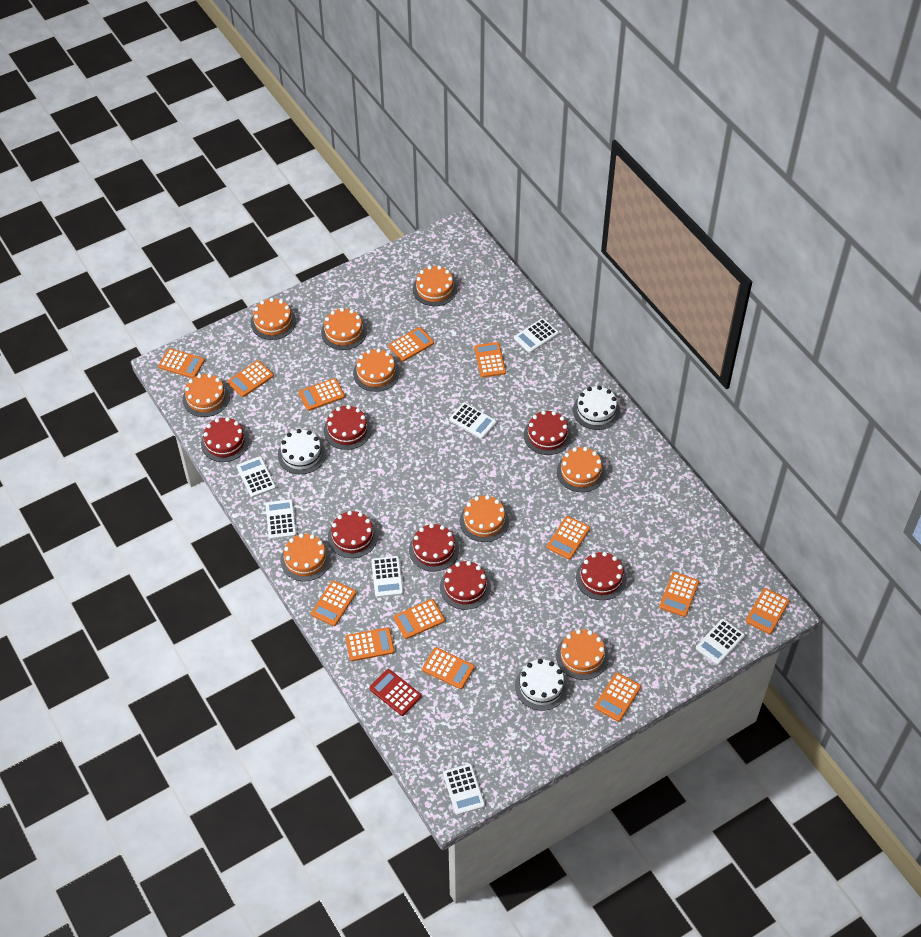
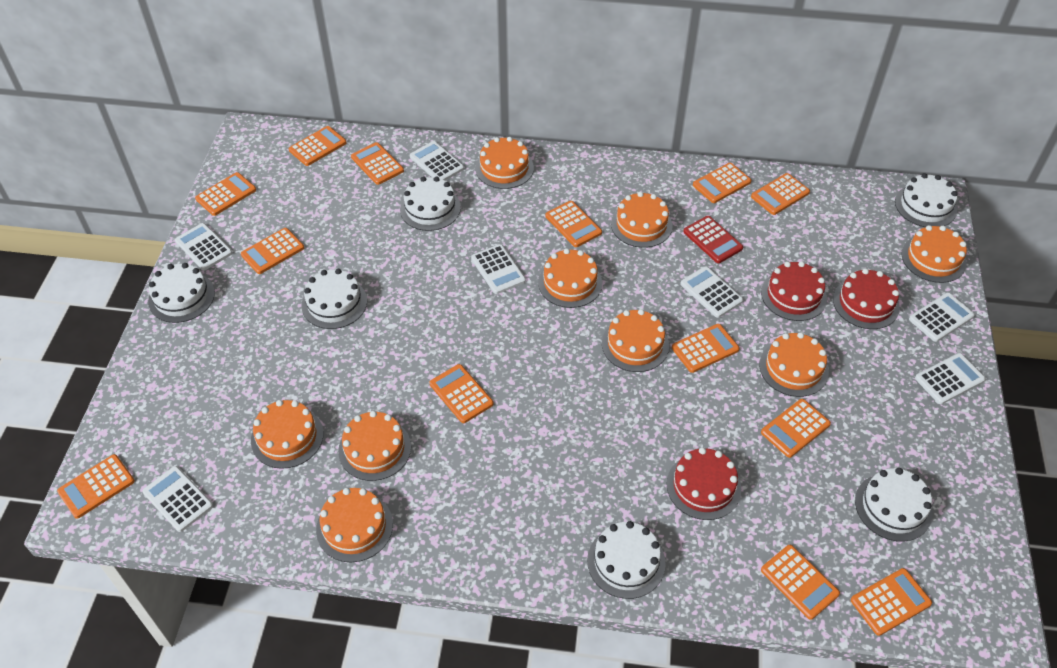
red cake: [201,417,249,462] [324,405,371,450] [328,511,378,558] [409,524,459,572] [440,561,491,610] [524,411,571,455] [576,552,627,600] = 7 -> [667,447,741,520] [761,261,827,321] [833,269,900,329] = 3
white cake: [278,429,326,474] [515,659,568,711] [573,386,620,430] = 3 -> [148,263,215,323] [301,269,367,329] [400,176,461,231] [587,521,666,599] [855,468,932,542] [895,173,957,227] = 6

